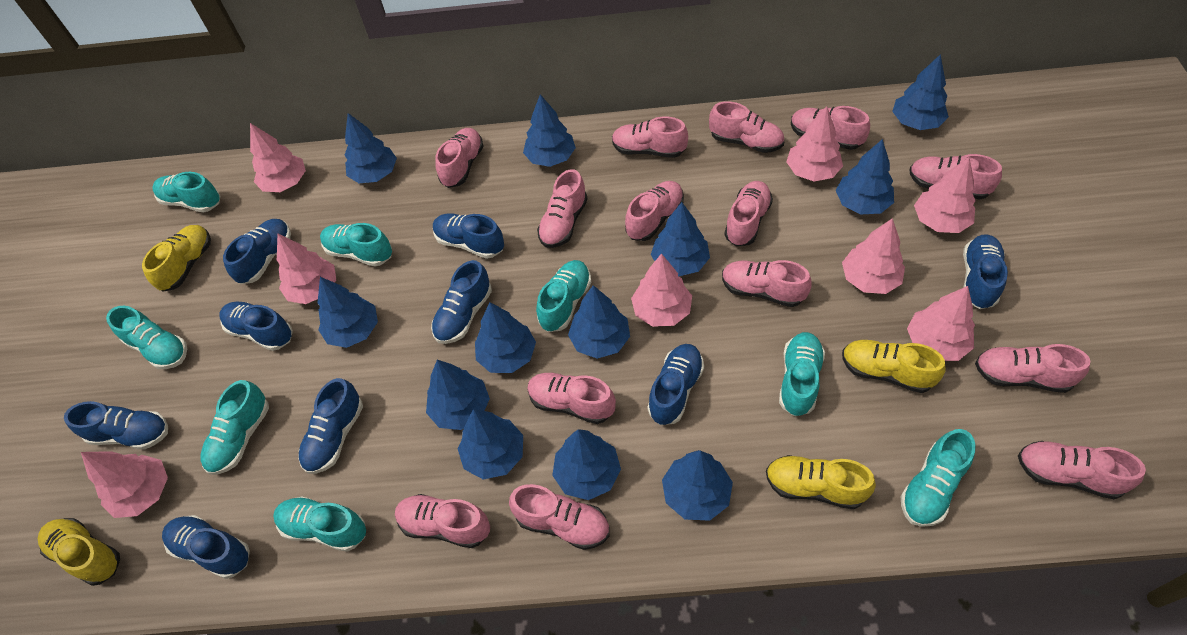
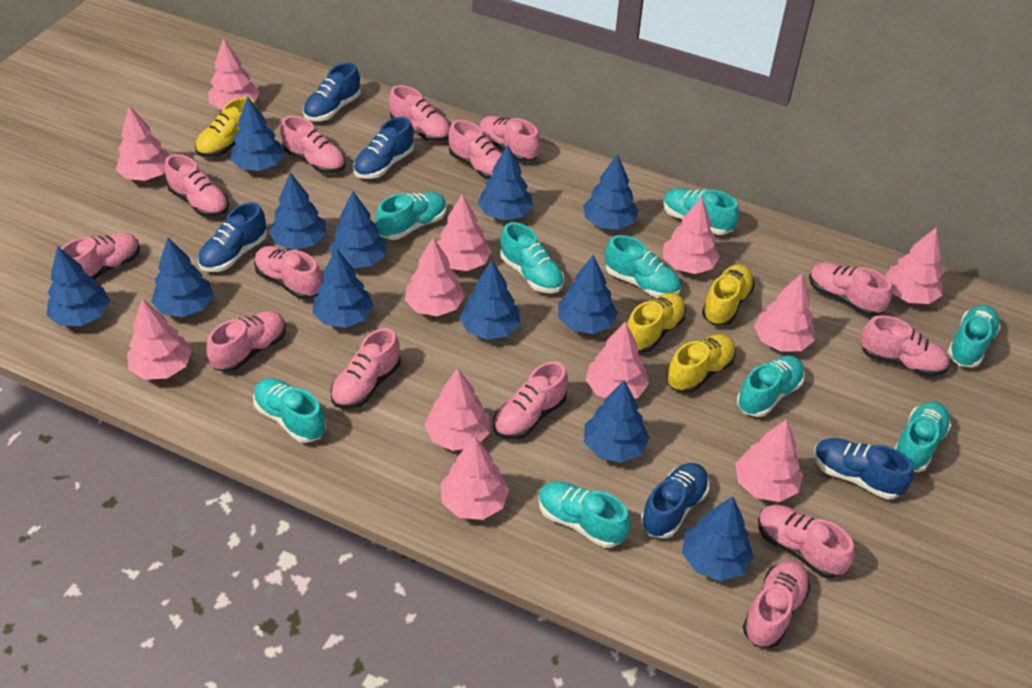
blue shoe: [64,401,168,450] [162,515,250,579] [219,301,293,351] [223,219,291,284] [298,378,363,474] [431,260,492,344] [433,213,504,259] [648,344,704,425] [963,235,1008,309] = 9 -> [198,202,267,272] [303,62,361,121] [353,117,414,179] [640,463,709,538] [814,438,913,499] = 5
pink tree: [81,451,168,518] [250,123,306,192] [277,234,336,304] [631,253,692,327] [786,106,843,181] [842,218,905,294] [907,286,975,361] [914,157,976,233] = 8 -> [116,106,169,181] [127,298,192,380] [208,38,259,110] [405,237,465,316] [424,368,490,451] [437,193,492,271] [441,437,509,520] [585,321,649,399] [663,197,720,274] [735,419,803,502] [754,273,815,352] [885,228,943,304] = 12
turquoise shoe: [106,306,187,369] [152,172,220,213] [201,380,269,475] [273,496,366,552] [320,223,392,267] [536,260,591,332] [779,332,825,416] [901,429,976,527] = 8 -> [253,378,326,443] [376,192,447,240] [500,222,564,293] [538,482,630,548] [605,235,681,298] [663,188,739,235] [737,355,805,417] [895,402,951,472] [947,305,1001,367] = 9

